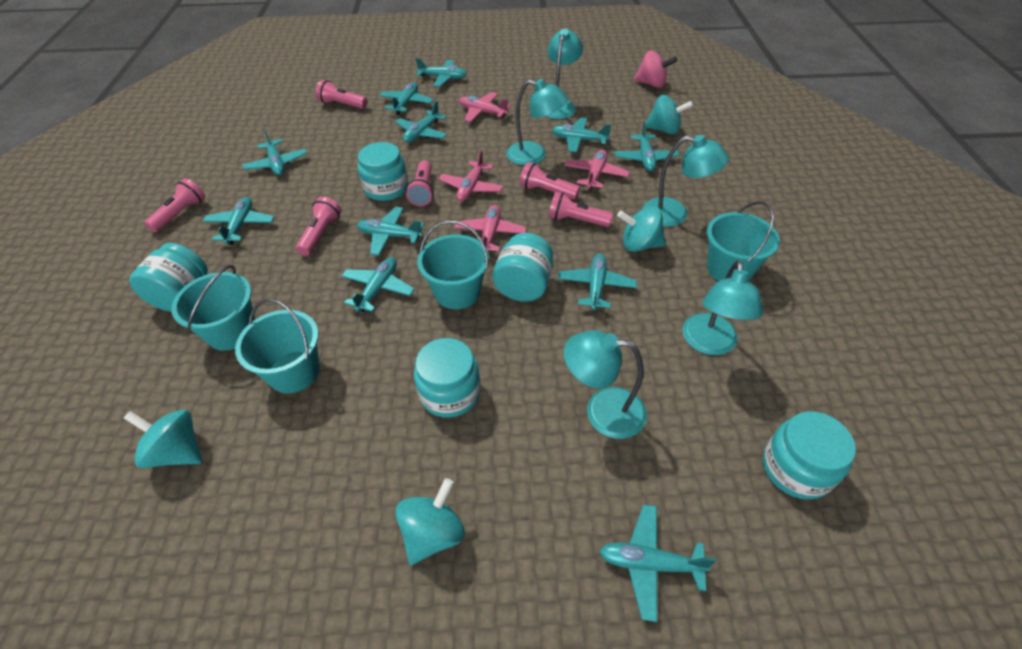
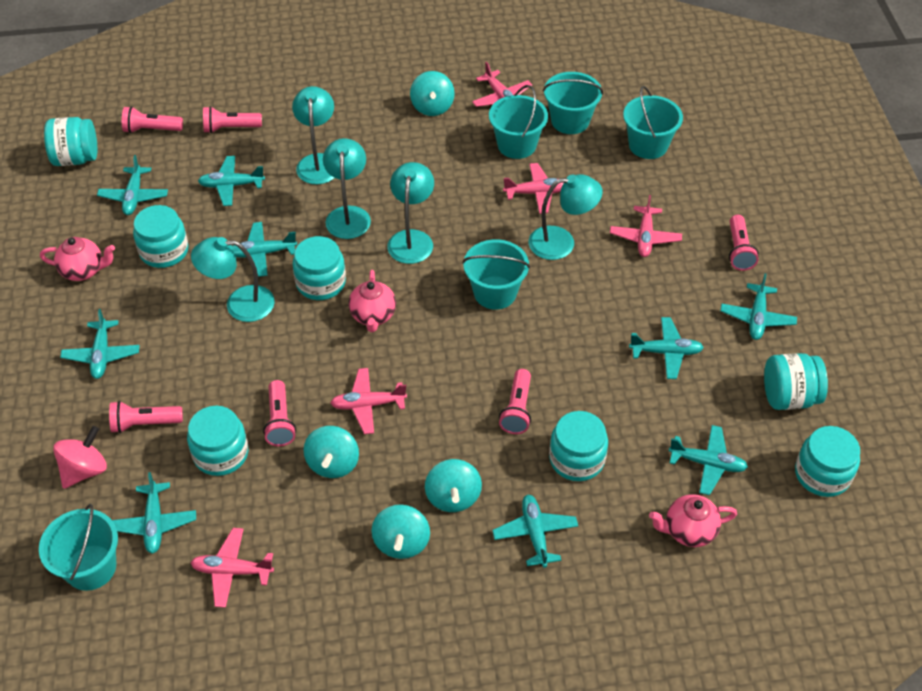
pink plane: [439,150,503,201] [454,205,527,251] [459,92,511,122] [564,150,630,191] = 4 -> [190,528,274,608] [330,368,407,434] [472,62,532,107] [503,163,564,214] [610,195,682,257] = 5
pink teapot: none = 0 -> [40,237,115,281] [348,270,396,332] [649,494,737,547] = 3
turquoise bucket: [171,265,255,351] [235,299,320,393] [417,220,489,309] [707,201,780,281] = 4 -> [39,504,118,591] [462,239,530,309] [489,85,548,159] [543,72,603,134] [623,86,683,159] = 5
turquoise jar: [129,243,208,312] [358,142,408,201] [414,338,481,418] [492,233,553,302] [763,411,856,500] = 5 -> [44,117,97,166] [133,205,189,268] [187,406,248,476] [293,236,346,300] [549,411,608,481] [764,353,828,410] [795,426,860,497] = 7
turquoise plane: [203,197,274,245] [242,129,307,175] [341,257,415,312] [357,207,424,256] [379,82,433,115] [395,101,447,143] [415,58,467,87] [552,118,611,153] [558,254,637,310] [599,504,716,622] [615,122,679,171] = 11 -> [60,309,140,379] [97,155,168,215] [112,472,196,554] [198,156,265,206] [232,222,297,277] [492,495,578,568] [629,317,704,379] [669,425,748,495] [720,273,797,340] = 9

